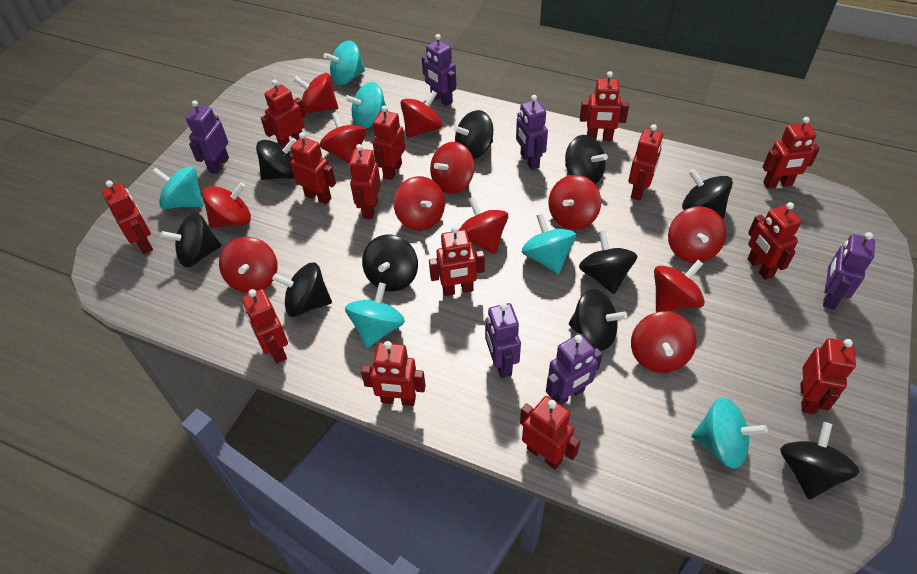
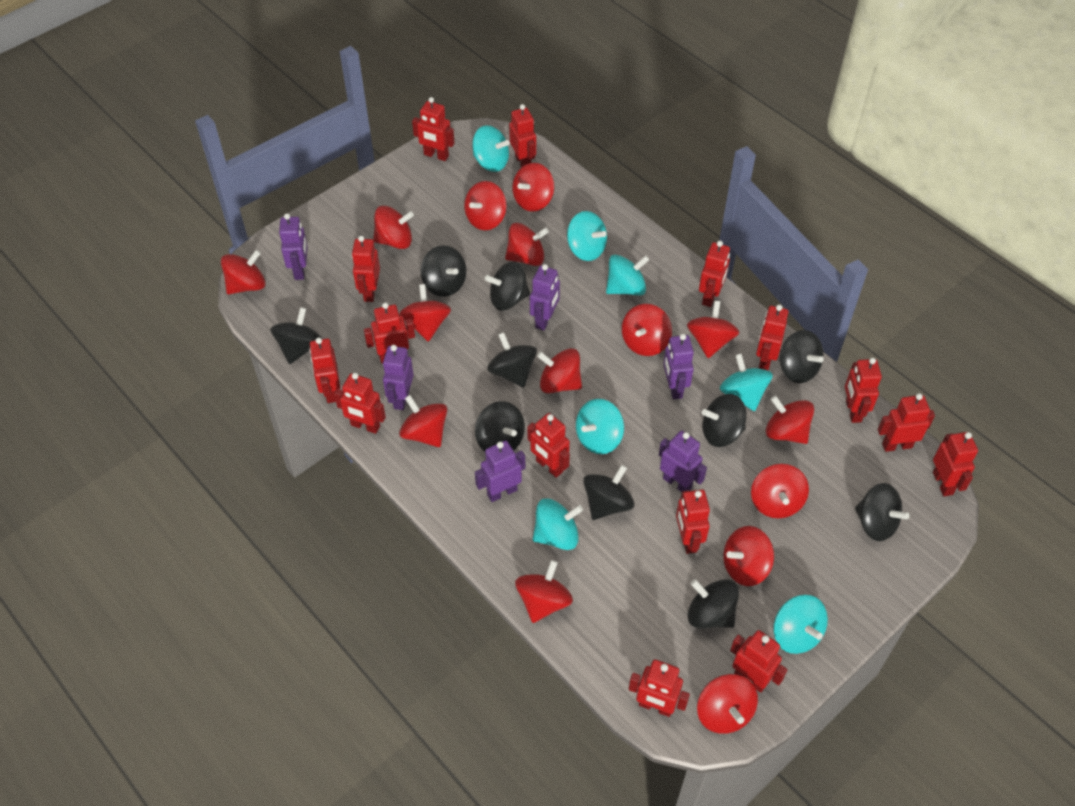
red robot: [102,180,153,254] [242,289,288,363] [261,80,306,147] [289,132,336,204] [349,144,381,219] [361,341,426,406] [373,105,405,180] [429,226,485,296] [520,396,580,469] [580,71,629,141] [628,124,663,201] [747,202,802,280] [763,117,820,189] [800,338,856,414] = 14 -> [309,338,340,403] [334,373,386,434] [352,236,380,302] [364,302,415,364] [412,97,455,161] [509,104,536,167] [527,413,570,478] [629,659,690,717] [676,490,710,554] [699,241,730,307] [730,630,787,693] [756,305,788,370] [845,358,882,423] [878,393,935,452] [933,432,978,496] = 15
red spinning top: [202,182,251,228] [219,237,278,293] [293,73,338,113] [320,112,367,163] [394,176,445,231] [400,90,442,138] [430,142,474,194] [459,197,508,254] [548,175,601,230] [631,311,696,373] [654,260,705,312] [668,206,726,263] = 12 -> [221,249,266,294] [373,206,414,249] [399,284,451,342] [399,395,447,447] [464,181,507,230] [505,223,549,266] [512,163,554,212] [515,560,573,623] [537,348,582,393] [622,304,672,356] [687,301,739,358] [697,674,758,734] [723,526,774,586] [751,464,809,518] [766,396,814,444] = 15
turquoise spinning top: [152,166,204,209] [323,41,365,85] [345,82,388,128] [345,282,405,348] [522,213,576,274] [692,398,768,469] = 6 -> [472,125,510,172] [533,498,583,550] [567,211,607,261] [576,399,624,454] [606,254,650,296] [720,354,773,411] [773,595,828,654] = 7

